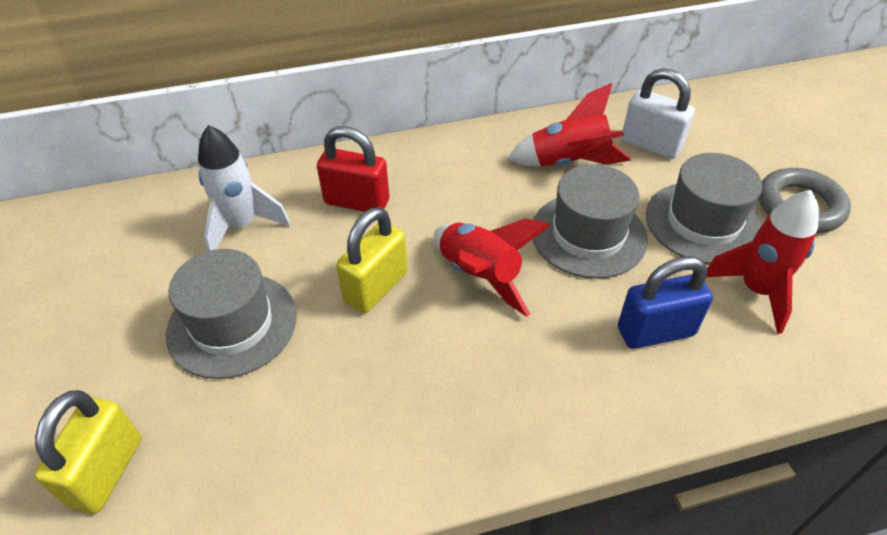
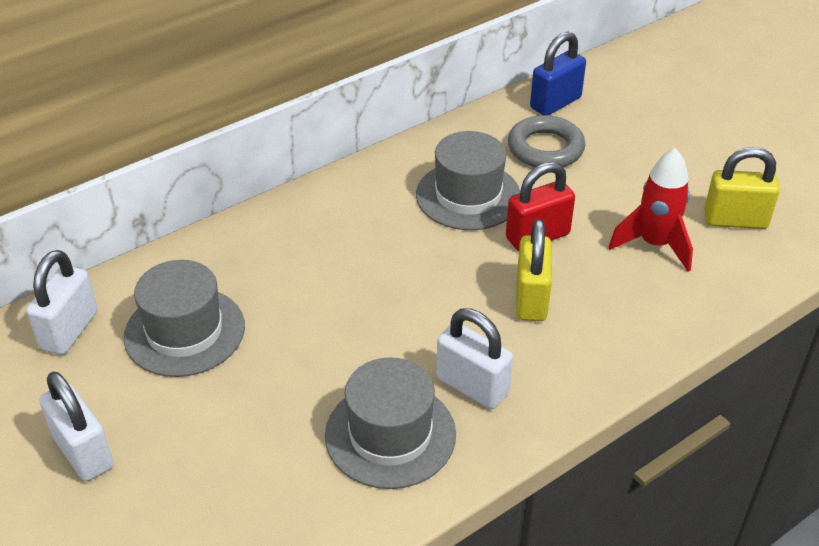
red rocket: [434,218,551,317] [507,83,631,166] [706,190,819,334] = 3 -> [608,148,693,272] = 1
white padlock: [621,68,695,159] = 1 -> [26,250,98,355] [39,371,114,481] [436,308,513,409] = 3
white rocket: [198,125,290,251] = 1 -> none = 0

